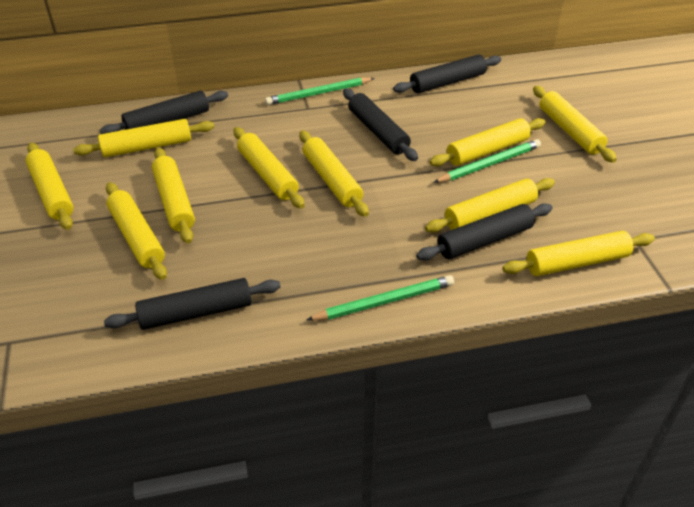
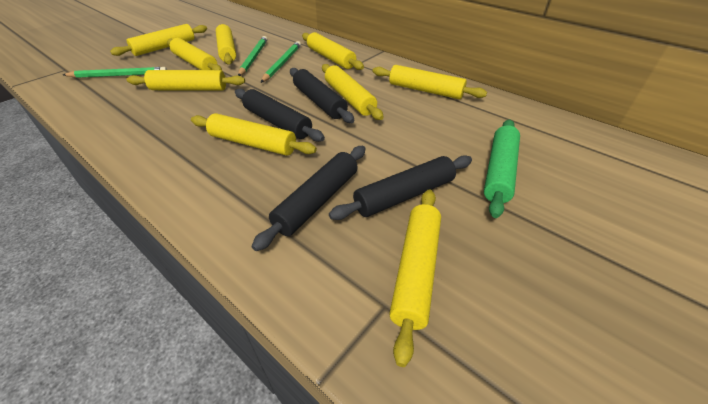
black rolling pin: [100,91,228,134] [104,278,281,330] [343,88,418,161] [393,54,501,93] [416,203,552,261] = 5 -> [235,89,325,142] [251,146,366,251] [290,68,354,123] [329,155,472,220] = 4
green rolling pin: none = 0 -> [484,119,520,218] = 1
yellow rolling pin: [25,143,74,230] [73,119,214,157] [106,182,167,280] [152,148,195,244] [233,127,305,209] [299,131,369,217] [425,178,555,233] [430,118,545,166] [503,231,655,276] [533,86,617,163] = 10 -> [110,24,207,56] [127,70,245,91] [167,38,222,71] [191,113,317,156] [216,24,236,65] [302,32,364,70] [322,64,384,120] [372,65,487,99] [389,189,441,367] = 9

